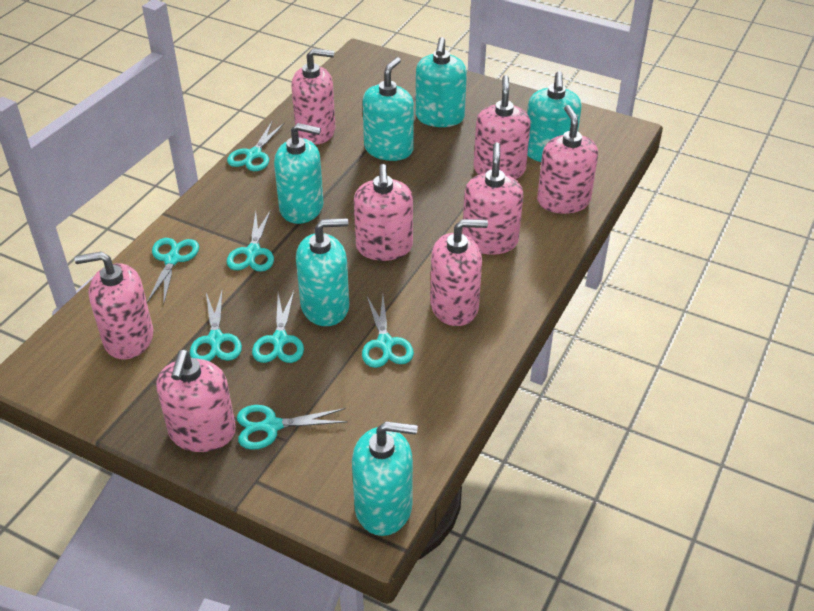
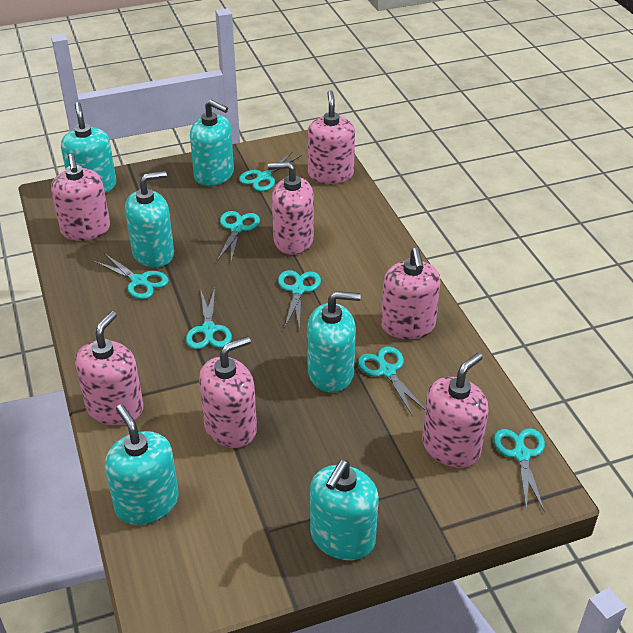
pink soap dispenser: [74,252,153,360] [156,350,236,452] [291,48,336,145] [354,164,413,261] [430,219,488,326] [462,142,523,255] [474,75,531,179] [537,105,598,214] = 8 -> [51,154,110,241] [75,311,144,426] [199,336,257,448] [268,162,314,255] [308,90,355,184] [381,248,441,339] [422,353,489,468] = 7

